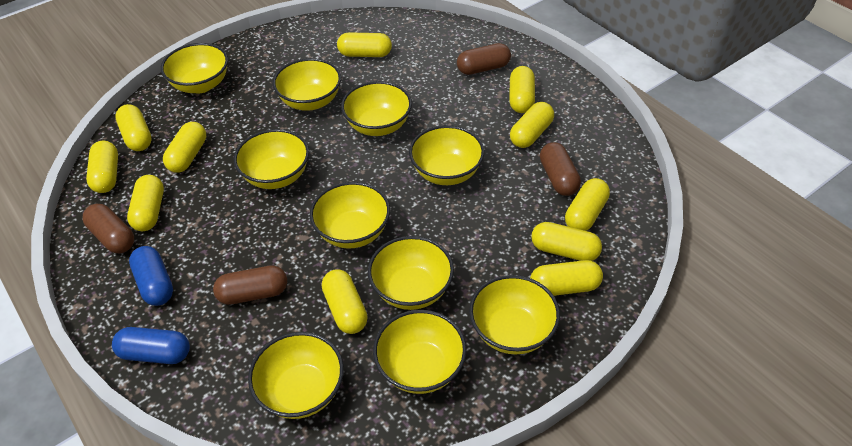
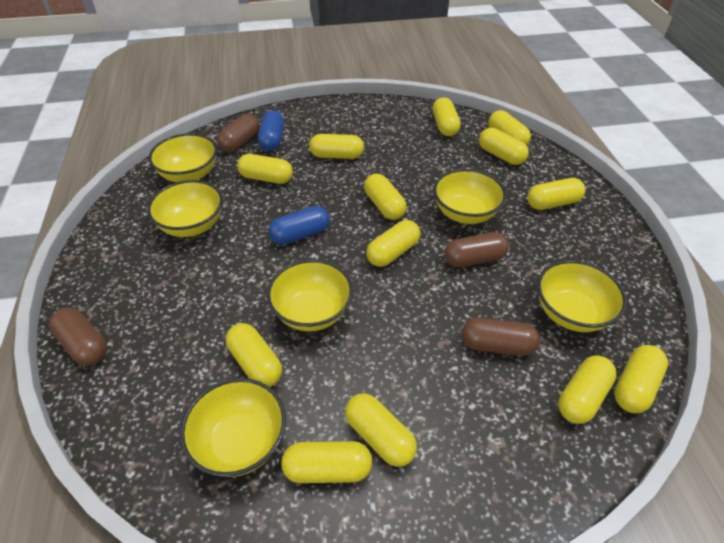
yellow bowl: [161,43,228,93] [234,129,309,189] [248,332,344,419] [273,58,341,111] [310,182,390,249] [341,81,412,136] [368,236,454,310] [373,310,467,394] [409,125,484,185] [469,275,560,354] = 10 -> [147,180,223,237] [149,133,217,182] [180,378,286,477] [267,259,353,331] [433,169,506,224] [537,260,627,332] = 6
yellow capsule: [86,141,118,193] [115,104,152,151] [127,175,164,231] [163,122,206,173] [322,269,368,334] [337,32,392,57] [509,66,535,113] [510,102,554,148] [530,260,603,296] [531,222,602,261] [565,178,610,231] = 11 -> [226,323,282,387] [237,154,293,184] [281,441,373,483] [309,134,364,159] [345,393,417,467] [364,174,407,220] [366,220,420,267] [432,97,461,136] [479,128,529,165] [488,110,531,145] [527,178,585,210] [558,356,617,424] [614,345,668,413] = 13

